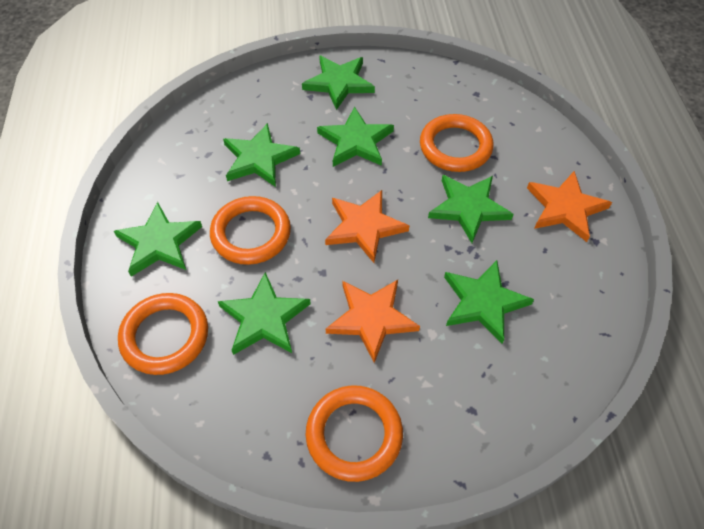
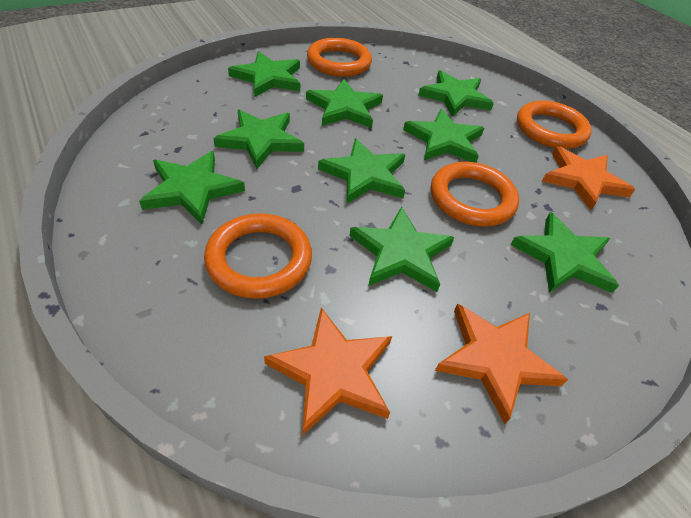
green star: [114,202,202,277] [218,272,311,355] [223,123,300,187] [302,55,375,110] [317,106,394,167] [428,175,514,243] [444,260,534,344] = 7 -> [139,151,245,225] [213,110,304,169] [228,51,300,97] [306,79,383,128] [318,138,405,204] [349,207,455,292] [403,109,484,163] [418,70,494,117] [511,212,619,293] = 9

